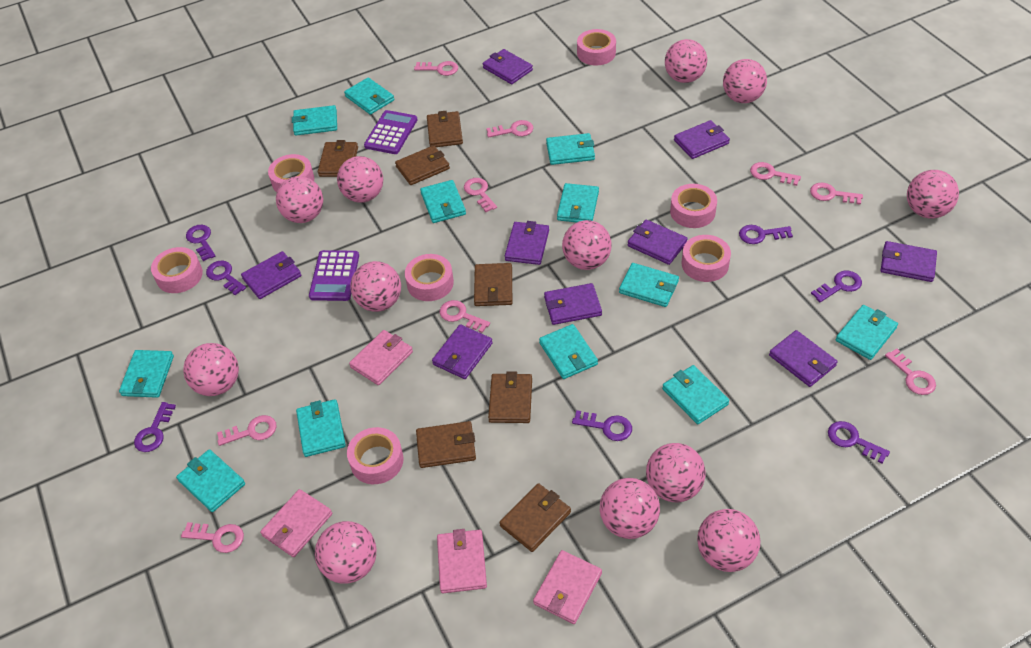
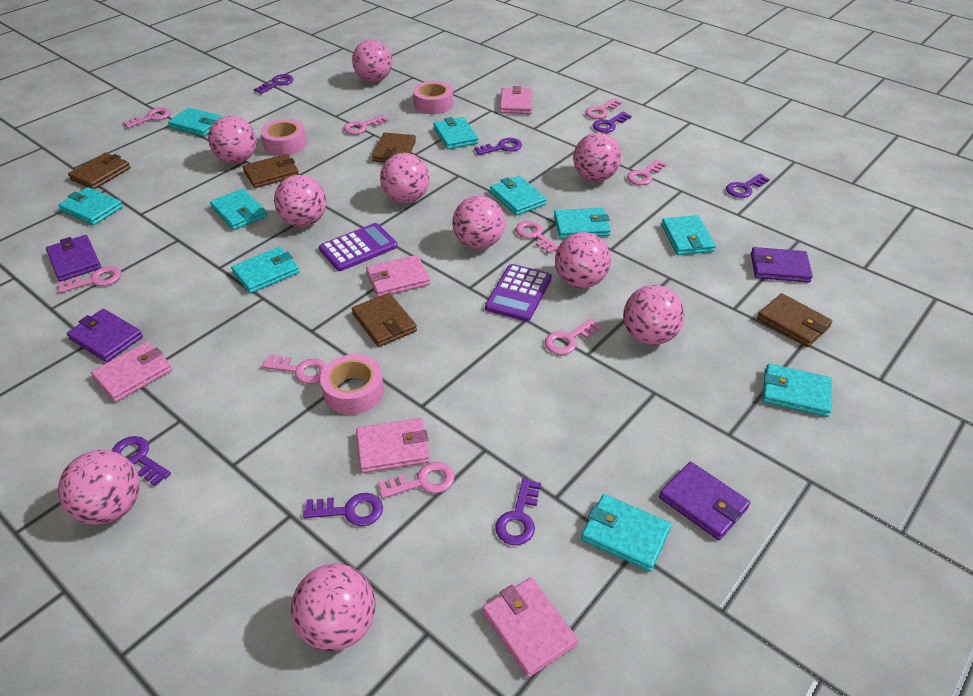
brown wallet: [318,140,358,177] [395,145,450,185] [416,421,476,468] [427,111,463,147] [474,263,512,306] [488,371,532,423] [499,483,571,552] = 7 -> [68,153,131,189] [243,154,299,188] [352,293,417,347] [372,132,416,163] [757,293,832,347] = 5
pink ball: [183,343,239,396] [276,176,323,223] [315,521,377,584] [337,156,383,203] [351,261,401,312] [562,220,612,270] [600,478,660,539] [646,443,706,502] [665,39,707,83] [697,509,760,572] [723,59,767,103] [907,170,959,219] = 12 -> [58,450,140,525] [208,116,257,164] [274,175,326,227] [291,564,376,651] [352,40,393,82] [380,153,430,203] [452,196,505,249] [555,232,611,288] [573,133,621,182] [623,285,685,345] = 10
pink tape: [151,247,203,293] [268,154,314,192] [347,427,404,484] [405,254,454,301] [577,29,616,65] [670,184,717,228] [682,235,731,282] = 7 -> [261,119,307,156] [320,354,384,415] [413,81,453,114] = 3
pink wallet: [260,489,332,557] [349,330,413,385] [437,529,487,593] [533,550,602,624] = 4 -> [91,342,172,402] [356,418,430,473] [366,255,430,297] [483,577,578,678] [500,86,533,114] = 5
purple wallet: [241,251,302,299] [432,324,493,379] [483,49,533,84] [505,221,549,265] [544,283,602,325] [628,220,688,265] [674,120,730,159] [769,330,837,387] [880,241,937,282] = 9 -> [46,235,101,281] [67,309,143,362] [659,462,750,540] [751,247,813,283] = 4
turquoise wallet: [119,350,174,398] [176,449,245,512] [292,105,337,136] [296,399,346,457] [344,77,394,115] [420,180,466,223] [539,324,598,379] [546,133,595,165] [557,183,599,222] [619,263,679,307] [662,365,729,424] [836,305,898,360] = 12 -> [58,187,123,225] [168,107,223,137] [210,189,267,230] [231,247,300,293] [433,117,479,149] [490,176,547,216] [554,208,611,239] [581,494,671,572] [661,215,716,255] [762,364,832,417] = 10

